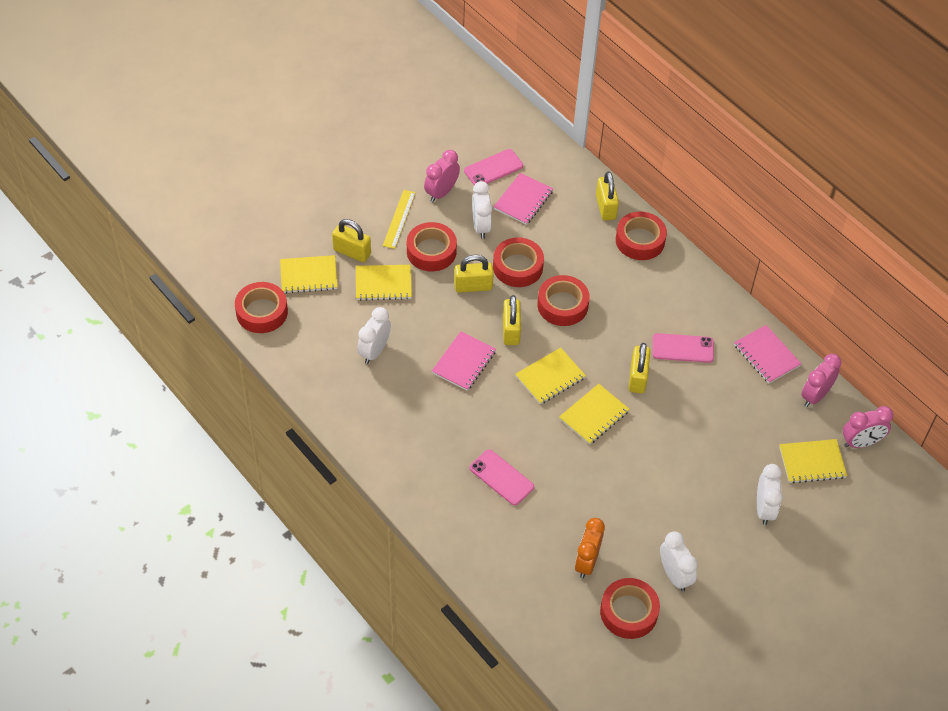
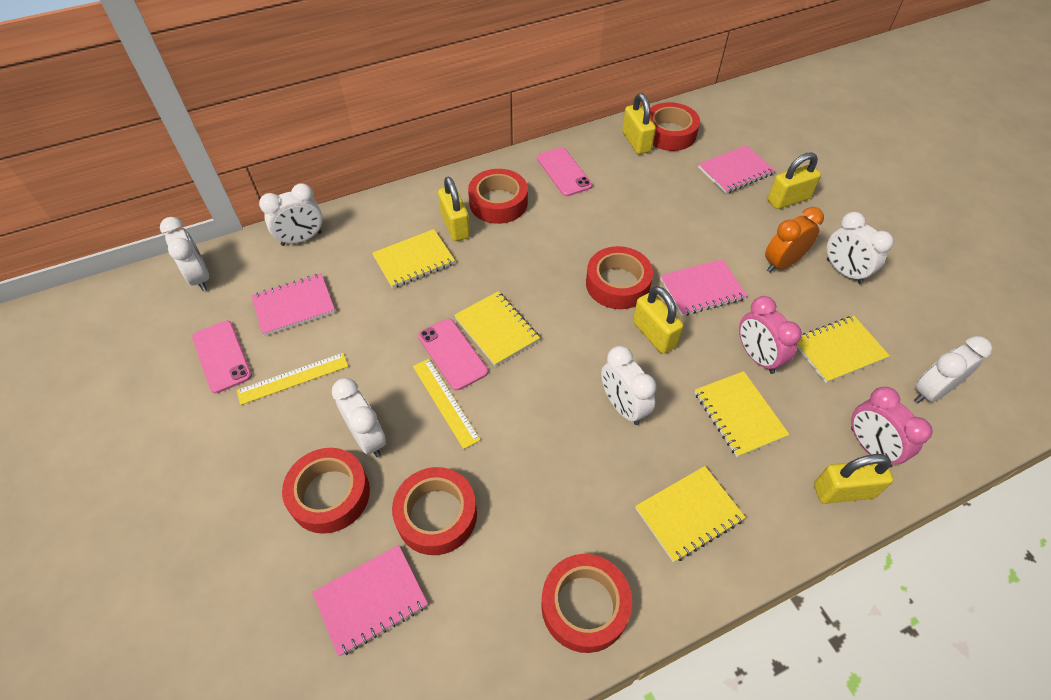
pink clock: [424,150,460,202] [801,354,841,407] [843,406,893,448] = 3 -> [739,296,802,374] [851,387,932,468] = 2
pink notebook: [432,331,496,391] [493,173,553,225] [734,325,802,383] = 3 -> [251,273,335,336] [312,545,428,656] [660,259,747,316] [698,145,775,194] = 4
white clock: [357,307,391,364] [472,181,492,239] [660,532,698,591] [757,464,783,525] = 4 -> [160,217,209,291] [259,183,323,246] [332,378,386,457] [601,346,656,425] [827,212,894,284] [915,336,992,403] = 6
yellow ruler: [383,190,416,249] = 1 -> [237,353,349,405] [413,359,481,449] = 2

